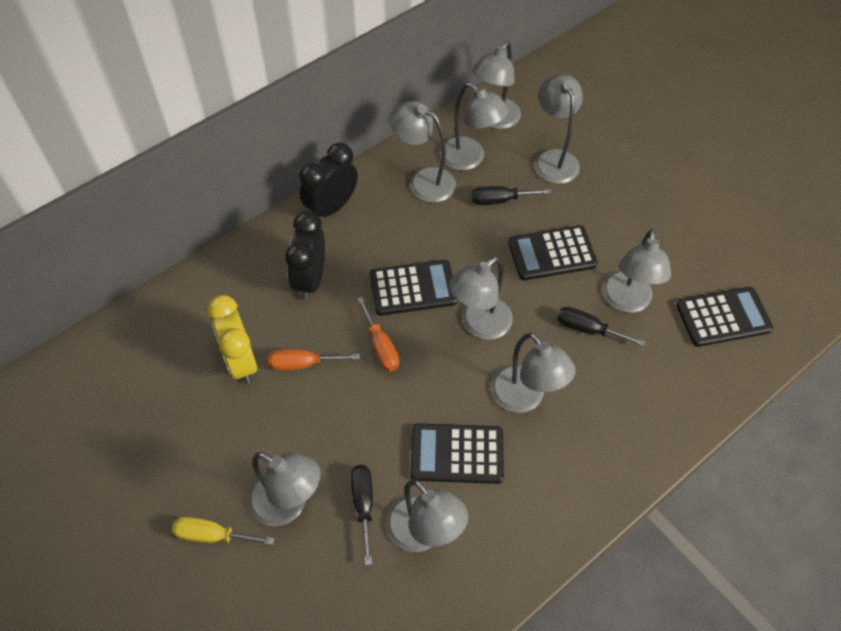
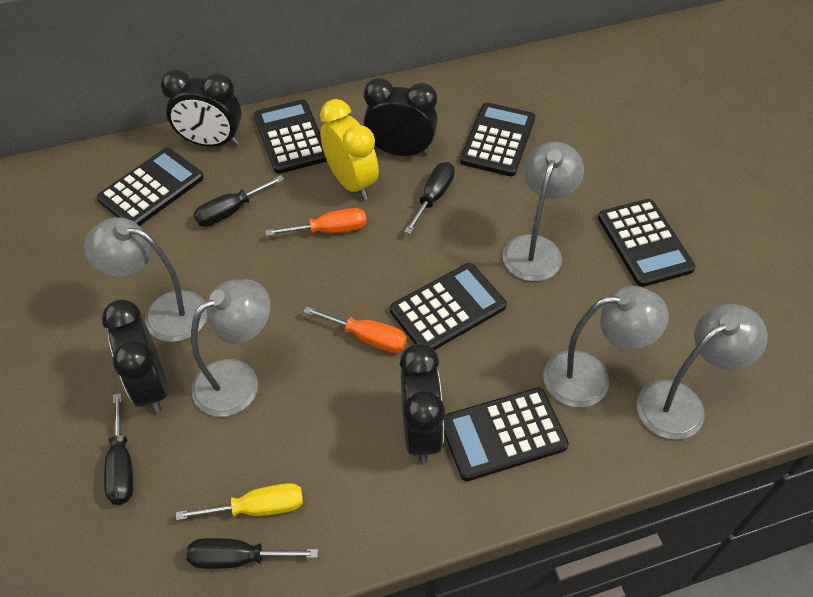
black calculator: [370,260,458,316] [411,424,504,484] [508,225,598,280] [676,287,773,347] = 4 -> [97,148,204,226] [254,100,327,174] [390,263,507,350] [443,387,569,481] [460,102,535,176] [598,199,695,287] = 6
black clock: [285,211,325,300] [299,143,358,218] = 2 -> [102,300,168,413] [161,69,242,147] [363,78,438,156] [400,343,445,463] = 4
black screwdriver: [351,465,373,565] [472,186,552,205] [557,307,645,346] = 3 -> [104,393,133,505] [186,538,318,569] [194,175,284,226] [404,162,455,234] = 4
grey lamp: [248,452,321,526] [386,479,468,552] [390,101,456,203] [440,83,509,171] [449,256,513,340] [472,42,521,129] [491,333,576,413] [535,74,583,184] [603,229,671,313] = 9 -> [84,217,207,342] [191,279,270,417] [502,142,584,281] [543,286,669,407] [637,304,768,440] = 5

